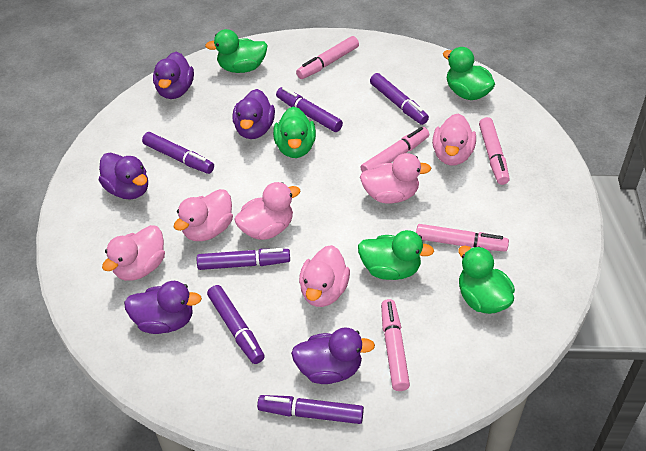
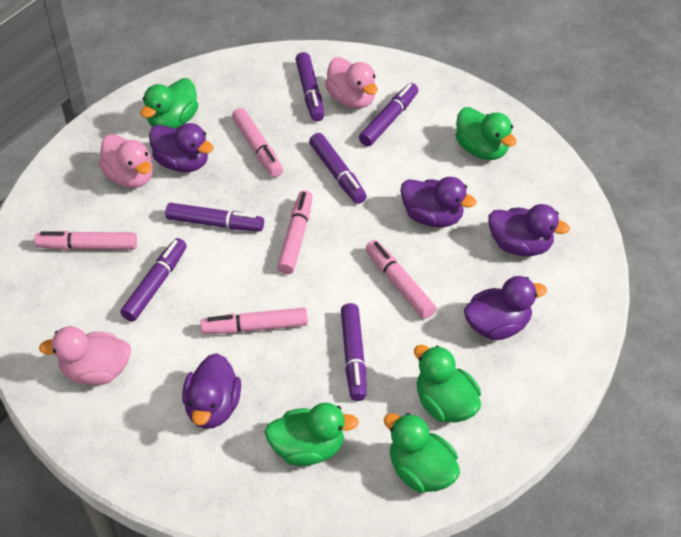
pink duck: [102,225,165,281] [174,189,233,241] [234,182,301,240] [299,245,350,307] [360,153,431,203] [432,113,476,165] = 6 -> [39,326,131,385] [98,134,153,188] [325,57,378,109] = 3

